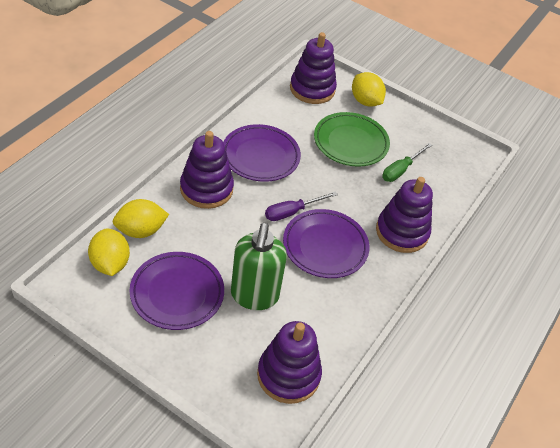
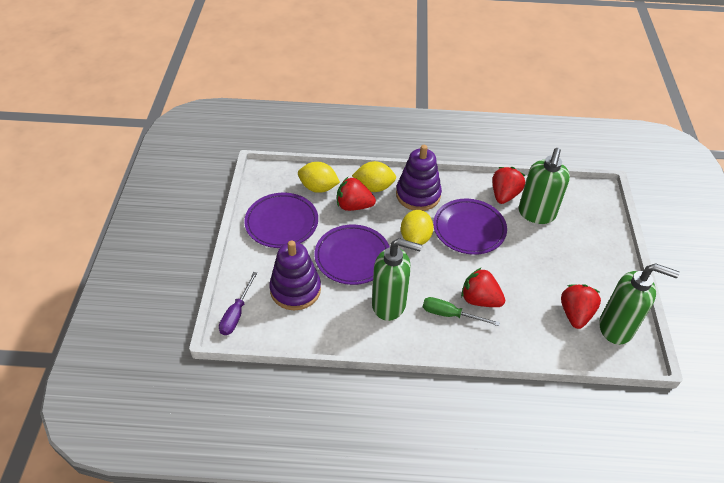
green plate: [314,112,390,167] = 1 -> none = 0
green soap dispenser: [231,223,287,310] = 1 -> [372,238,422,321] [519,148,570,224] [600,263,680,345] = 3
purple stacking toy: [180,131,234,209] [257,321,322,404] [290,32,337,104] [376,177,433,253] = 4 -> [269,240,321,310] [396,145,442,211] = 2
red strawberry: none = 0 -> [337,177,376,211] [461,267,505,307] [492,167,525,204] [561,284,601,329] = 4

